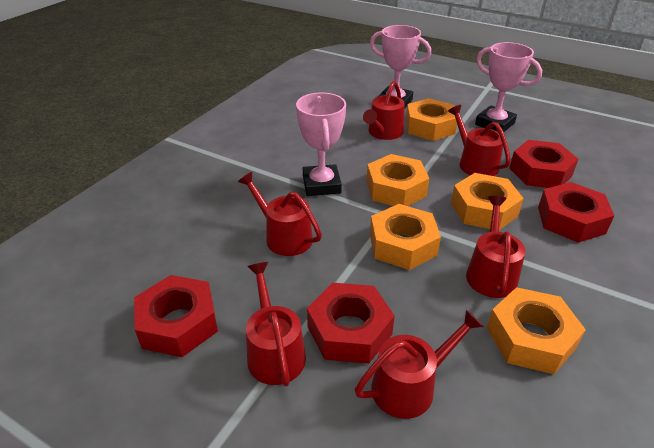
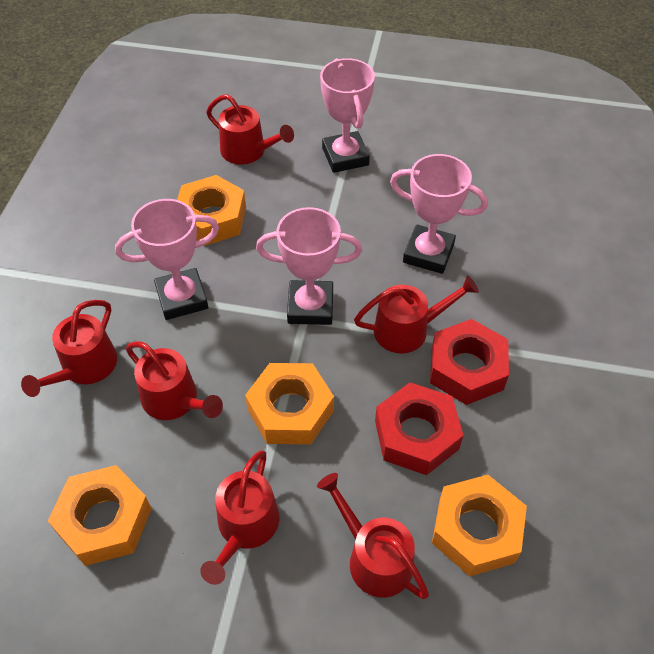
orange nut: [366,154,429,206] [370,204,441,270] [406,98,457,141] [451,173,524,230] [487,287,586,374] = 5 -> [48,465,152,566] [177,175,246,246] [245,363,334,445] [432,475,527,577] = 4
pink trophy: [296,92,346,196] [370,25,431,109] [475,42,542,132] = 3 -> [115,199,219,320] [256,207,362,325] [320,58,375,173] [390,154,488,274] = 4
red nut: [134,275,218,357] [307,283,395,364] [509,140,578,188] [538,182,614,243] = 4 -> [375,383,463,475] [430,319,509,405] = 2

